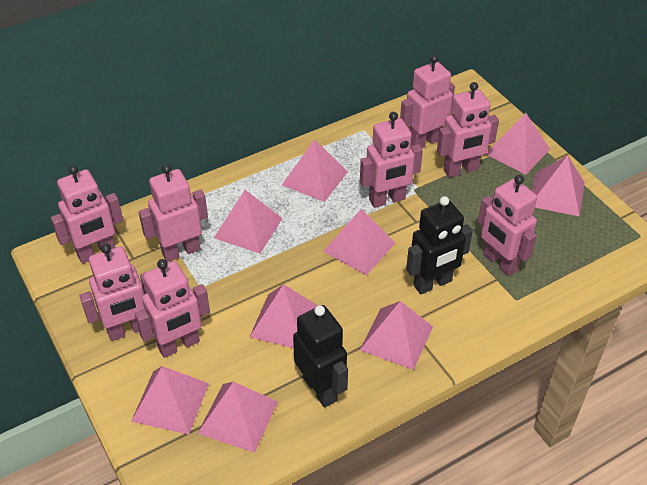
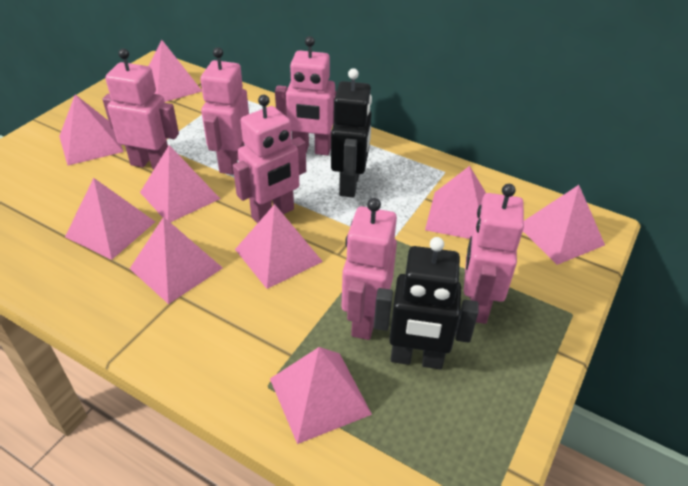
pink robot: [51,165,123,263] [79,243,147,341] [135,259,210,358] [139,164,208,262] [360,112,423,208] [400,55,455,148] [437,82,499,178] [478,175,537,276] = 8 -> [102,48,179,169] [200,47,249,175] [233,95,306,224] [275,36,337,156] [342,198,397,340] [464,184,524,324] = 6

